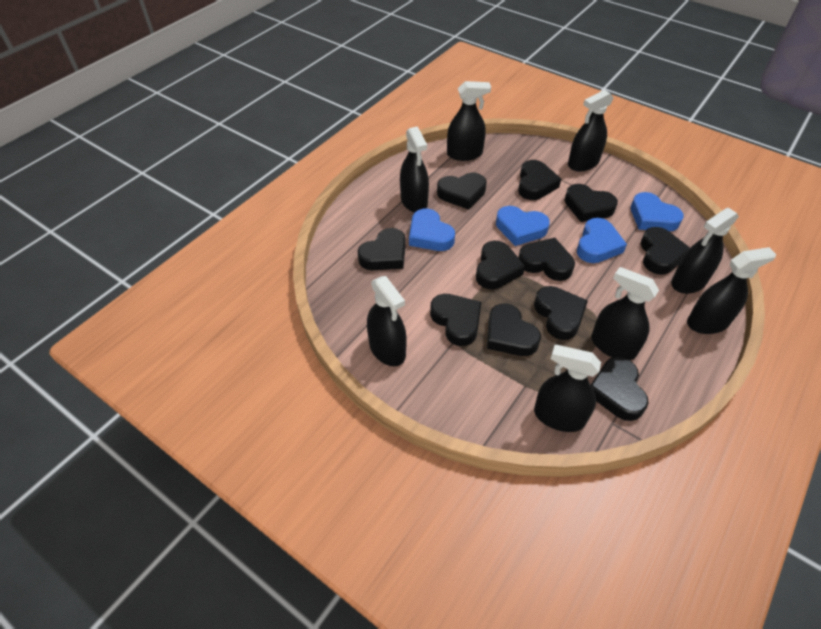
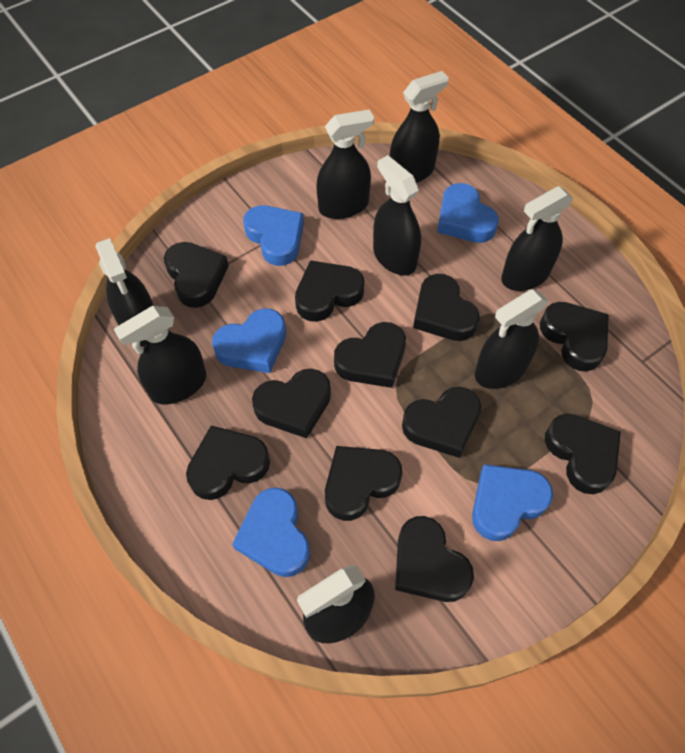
blue heart: [409,209,455,251] [496,206,550,246] [577,218,627,263] [631,192,684,231] = 4 -> [212,308,286,373] [232,487,310,577] [243,205,304,266] [437,183,499,243] [472,464,553,541] = 5

